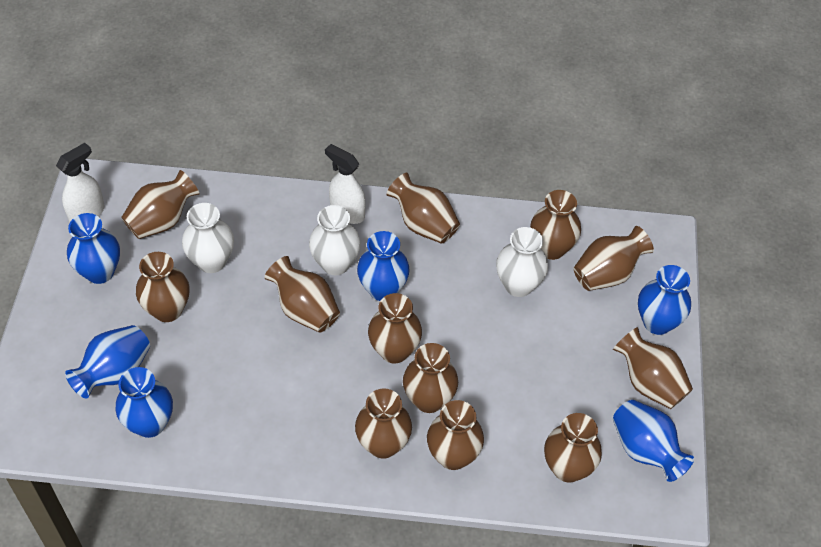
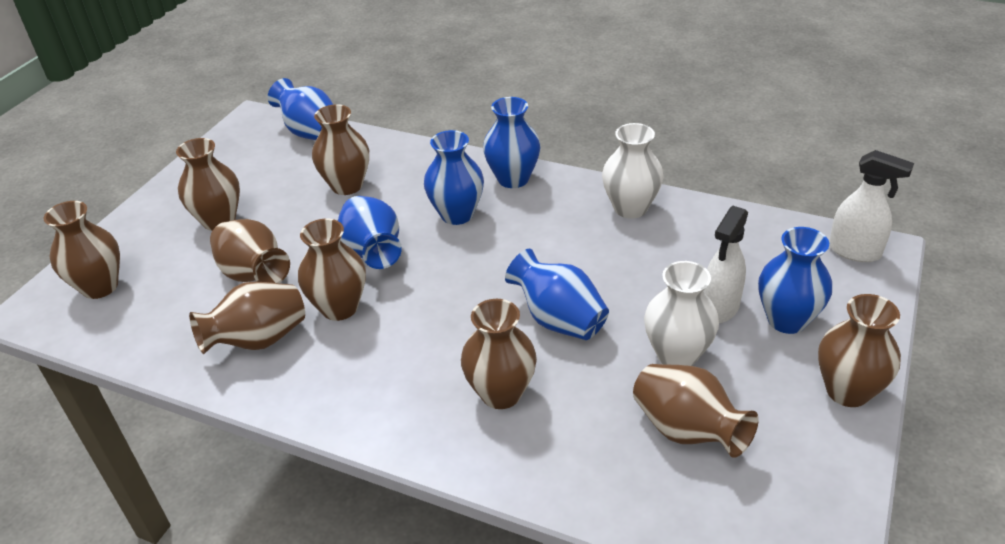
brown vase: [121,170,200,239] [136,252,190,322] [264,256,340,333] [355,388,412,459] [368,293,422,363] [386,173,460,244] [403,343,458,413] [427,400,484,470] [530,190,581,260] [544,413,602,482] [574,226,654,291] [613,327,693,409] = 12 -> [43,201,120,299] [176,138,240,231] [189,281,305,354] [210,219,290,283] [298,219,366,321] [312,104,369,195] [461,299,537,409] [633,364,759,458] [818,294,901,407] = 9
white vase: [182,203,234,273] [309,205,361,275] [496,227,548,297] = 3 -> [602,123,663,219] [644,261,719,366] = 2

